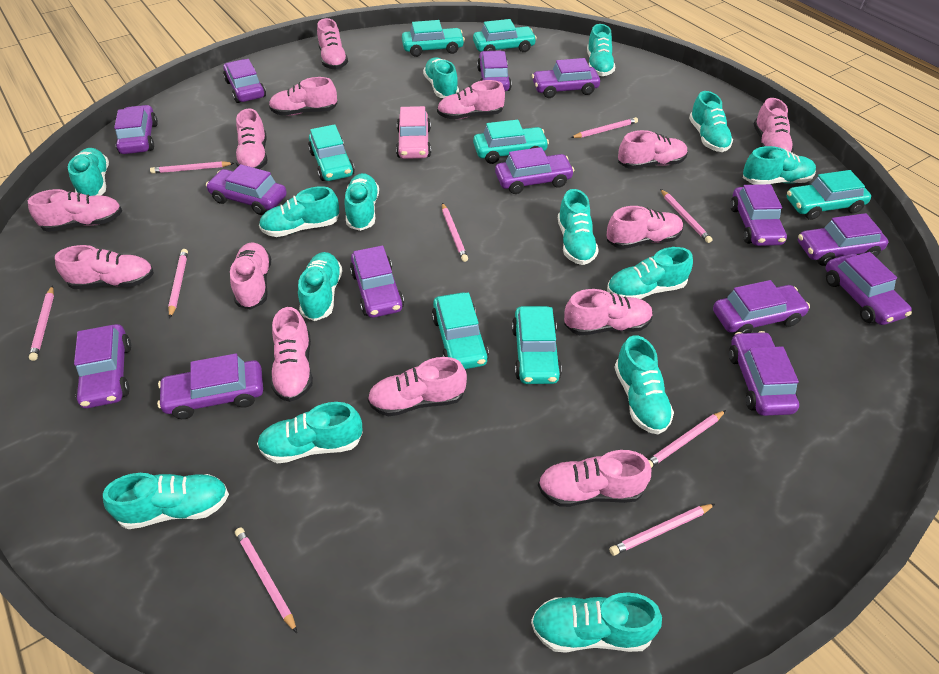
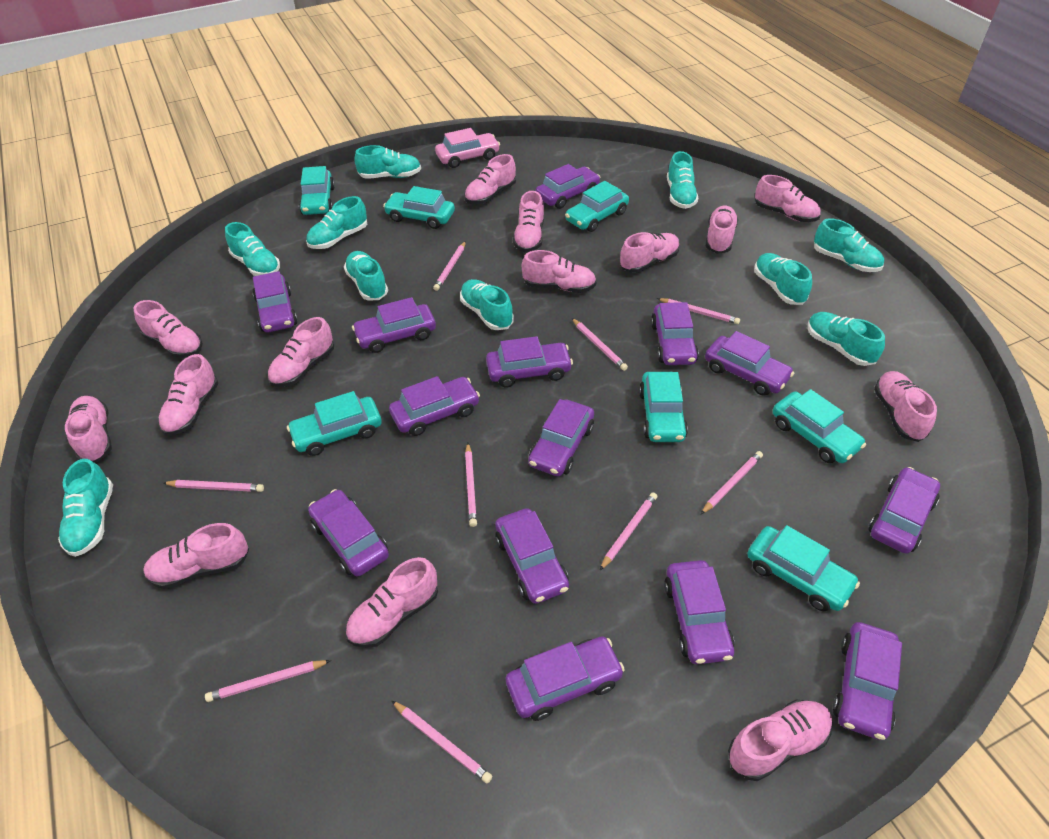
turquoise shoe: [68,148,109,196] [103,473,229,529] [257,402,363,464] [259,186,339,237] [298,252,342,321] [345,173,379,231] [423,57,459,98] [531,592,662,653] [558,189,599,265] [587,24,615,76] [607,247,693,299] [614,335,674,434] [689,91,733,152] [743,146,816,185] = 14 -> [58,459,113,557] [225,222,280,276] [306,196,367,249] [344,251,388,300] [355,145,421,179] [460,279,514,330] [667,151,698,209] [754,253,812,305] [808,312,885,366] [814,218,884,272] = 10

